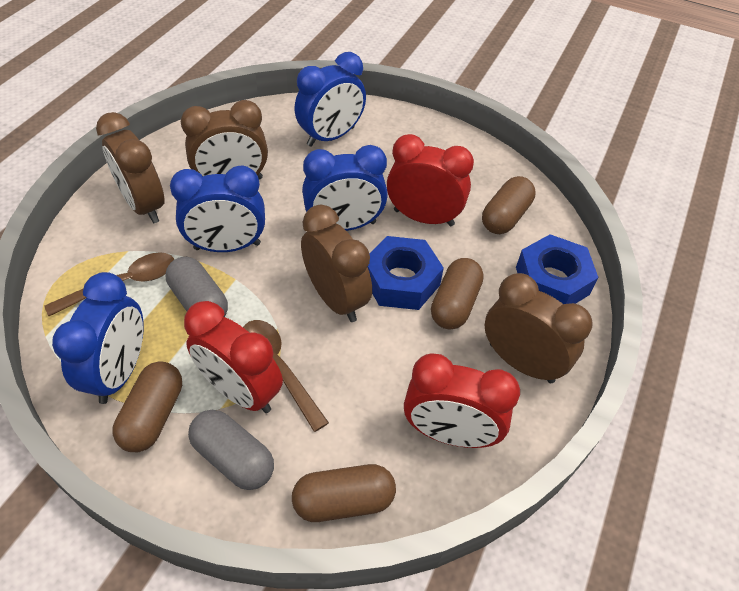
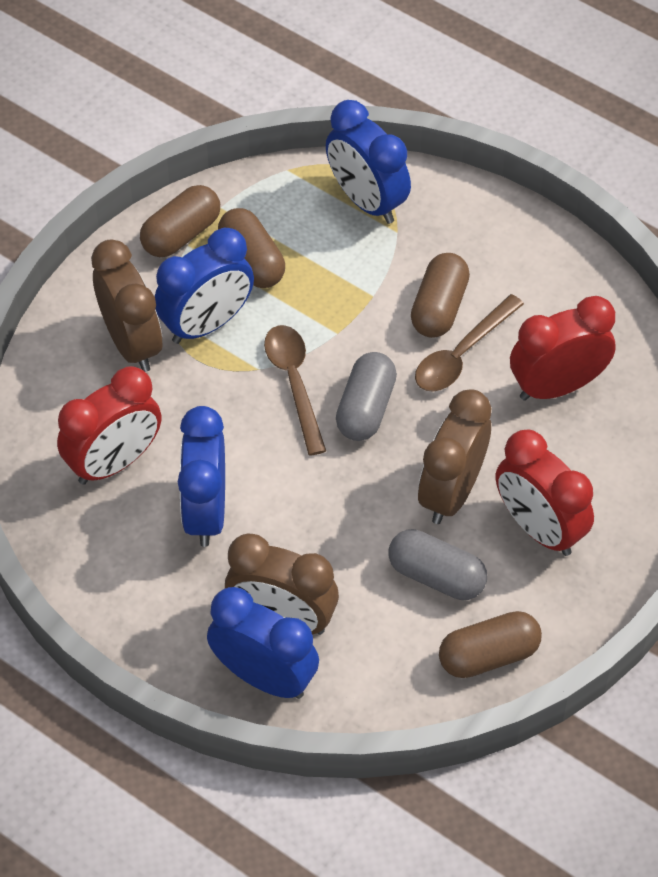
blue nut: [368,236,444,310] [516,234,599,304] = 2 -> none = 0
brown clock: [96,112,165,223] [181,100,268,180] [301,205,372,322] [484,273,592,383] = 4 -> [91,239,162,372] [225,534,339,635] [418,389,491,524] = 3

